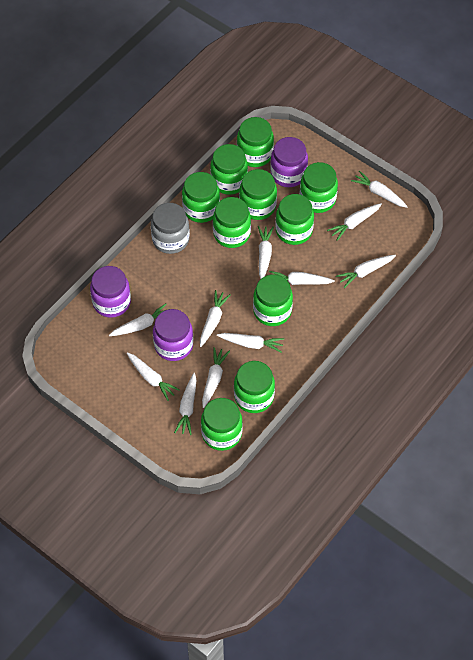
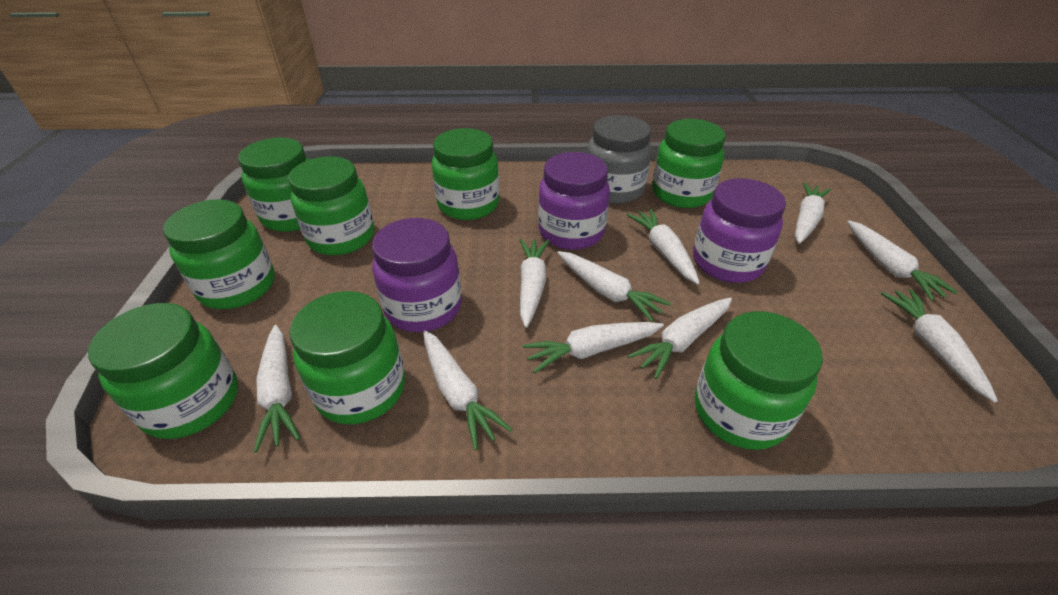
green jar: [182,172,220,223] [201,398,243,451] [210,144,248,195] [213,197,251,248] [234,361,275,413] [237,117,274,167] [239,169,277,220] [253,275,293,326] [275,194,314,245] [299,162,338,213] = 10 -> [88,303,238,439] [163,199,275,309] [238,138,309,232] [288,156,374,255] [290,291,405,424] [432,128,500,220] [652,119,726,208] [695,311,823,450] = 8
white carrot: [109,303,166,336] [127,352,180,401] [174,373,196,435] [200,290,231,347] [202,347,230,408] [217,333,284,353] [258,226,274,279] [269,271,335,285] [327,203,382,241] [336,255,396,288] [351,170,408,208] = 11 -> [254,325,300,453] [423,330,512,450] [519,238,550,328] [522,322,664,373] [557,251,671,322] [627,209,700,284] [627,298,732,379] [795,182,831,244] [848,221,958,301] [881,289,998,403] = 10

